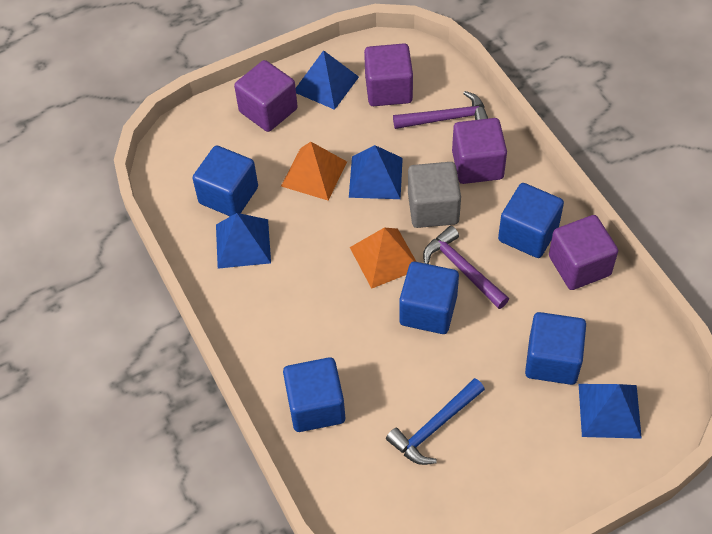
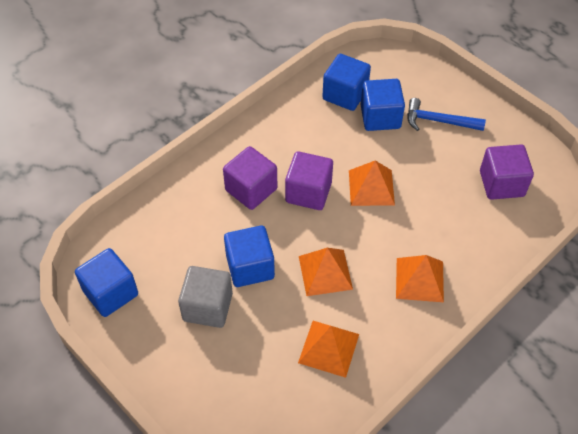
blue cube: [192,146,258,216] [283,357,345,432] [399,262,459,334] [498,183,564,258] [525,312,586,385] = 5 -> [75,248,138,317] [224,226,275,287] [322,54,371,111] [361,79,405,131] = 4
blue pyramid: [216,213,271,269] [296,50,359,110] [349,145,403,199] [579,384,642,439] = 4 -> none = 0
orange pyramid: [281,142,347,200] [350,228,416,289] = 2 -> [298,321,359,378] [299,248,353,296] [349,160,395,206] [396,255,444,302] = 4
purple cube: [234,60,298,132] [364,43,413,106] [452,118,507,184] [549,215,618,290] = 4 -> [223,146,277,210] [285,151,333,210] [480,145,534,200] = 3
purple hammer: [393,91,488,129] [423,226,509,309] = 2 -> none = 0

